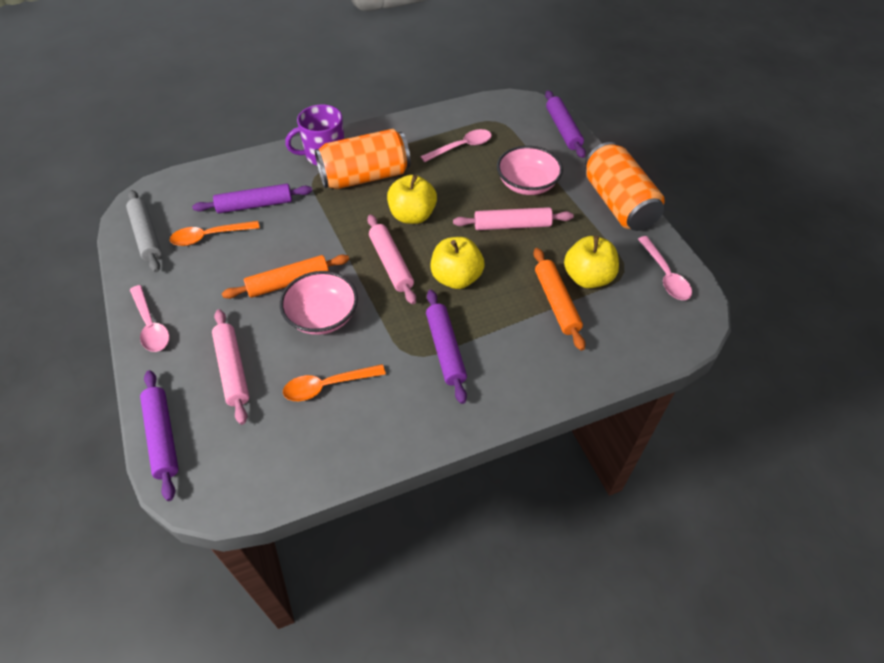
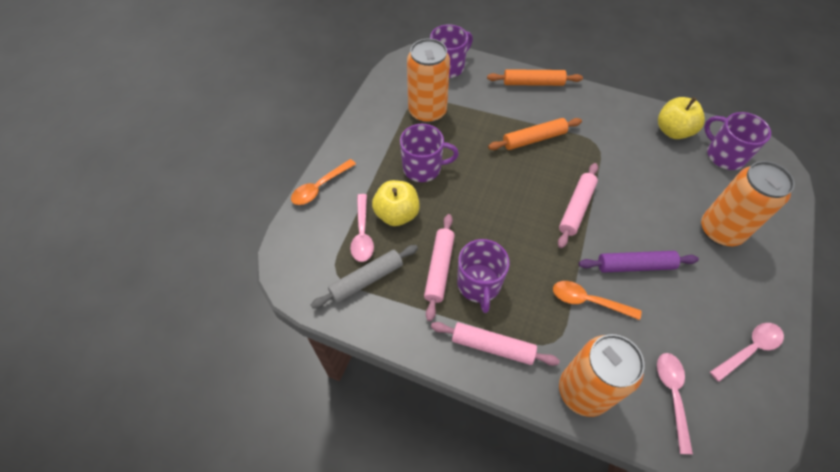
orange can: [315,129,411,189] [585,142,665,231] = 2 -> [407,38,450,123] [559,334,645,417] [701,161,795,246] = 3
pink bowl: [280,271,358,335] [497,146,563,195] = 2 -> none = 0
purple mug: [285,104,344,165] = 1 -> [400,124,459,182] [430,24,473,78] [457,239,510,313] [704,112,771,170] = 4
purple rolling pin: [140,370,179,501] [192,184,312,213] [426,290,467,404] [545,90,586,158] = 4 -> [579,251,699,273] = 1
yellow apple: [387,175,437,224] [430,237,485,289] [564,236,619,288] = 3 -> [372,180,420,226] [658,97,705,139] = 2

